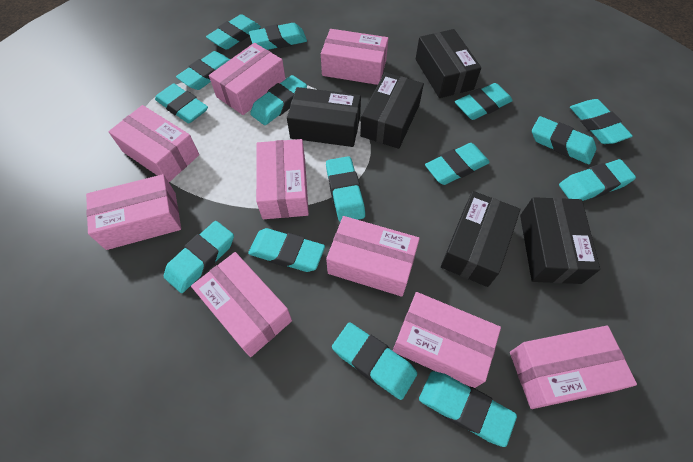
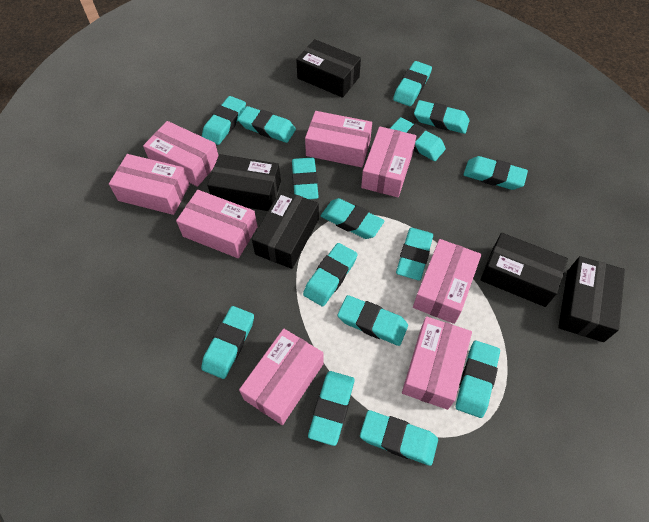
pink box: [86,174,181,250] [108,105,199,182] [191,252,292,357] [209,43,285,115] [256,139,309,219] [321,29,388,85] [326,216,420,297] [393,292,501,388] [510,326,637,409] = 9 -> [109,154,190,215] [143,121,218,187] [176,190,257,258] [239,329,324,425] [305,111,372,167] [361,126,416,197] [402,316,472,410] [413,239,481,324] = 8

